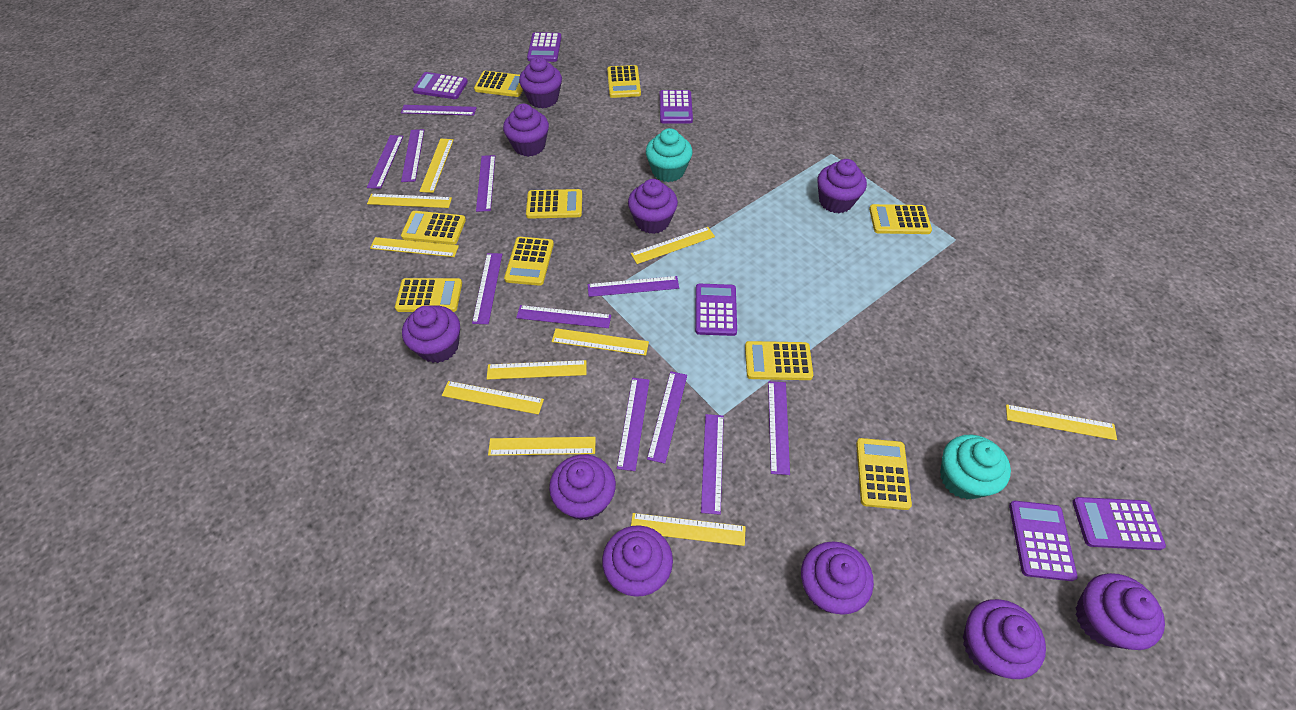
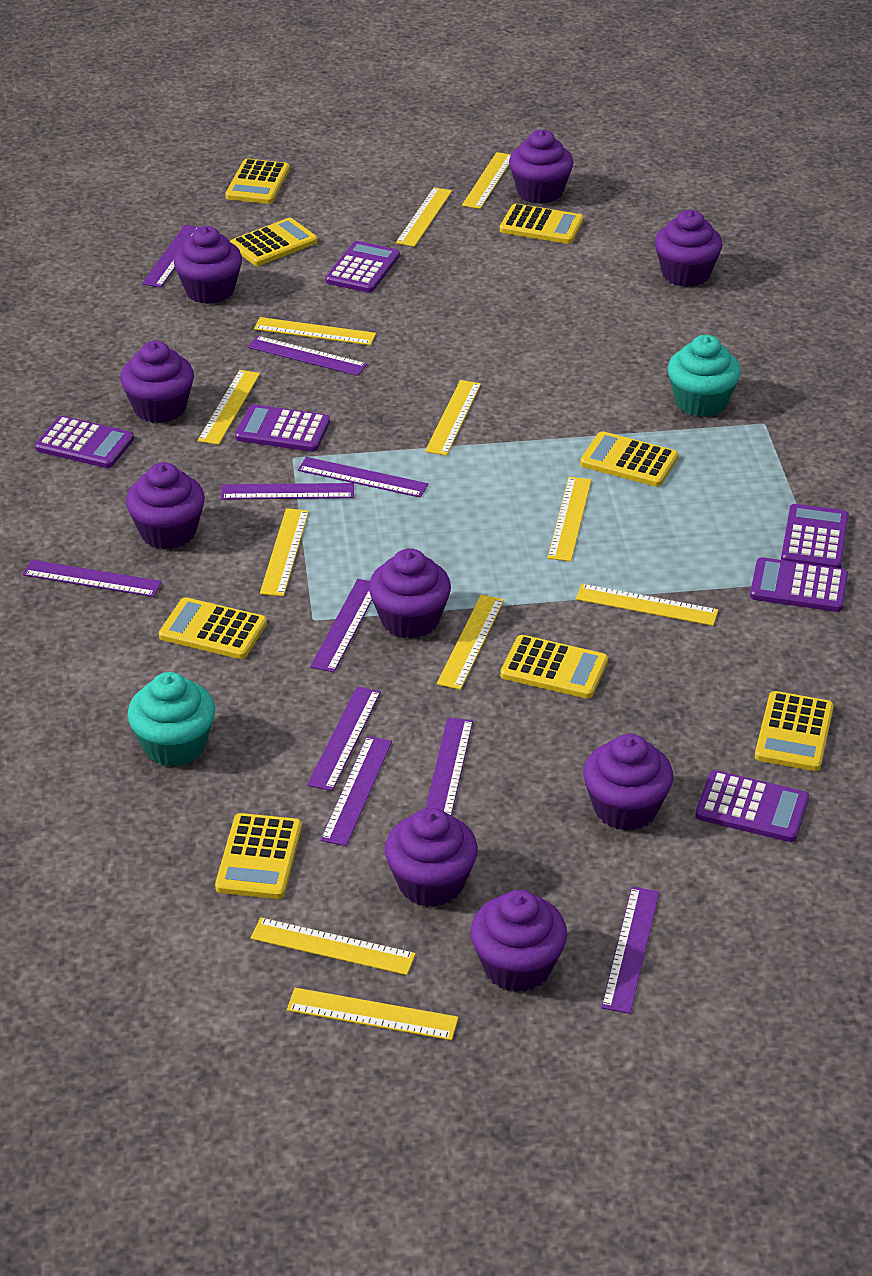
purple cupcake: [402,305,460,363] [503,104,549,157] [519,57,562,108] [549,454,616,520] [602,525,673,597] [628,179,678,234] [801,541,874,615] [817,159,867,213] [963,599,1046,679] [1075,573,1165,650] = 10 -> [120,341,194,423] [126,462,205,550] [174,226,242,304] [369,548,451,639] [385,808,478,907] [471,890,567,992] [509,130,573,204] [583,734,673,831] [655,210,723,287] = 9
purple ruler: [367,135,403,189] [401,105,477,116] [401,129,424,182] [472,253,502,324] [476,155,495,212] [516,305,611,328] [588,276,679,297] [617,378,650,471] [647,371,687,464] [701,414,724,515] [768,381,790,475] = 11 -> [23,560,162,597] [142,225,199,288] [221,483,354,500] [248,336,367,376] [298,457,428,498] [307,686,381,791] [310,579,372,672] [320,736,392,846] [426,717,473,816] [601,887,659,1014] = 10
yellow calculator: [395,278,462,312] [401,211,466,245] [474,71,523,97] [504,237,554,286] [526,189,582,219] [607,65,641,98] [745,341,813,380] [856,438,912,510] [869,204,932,234] = 9 -> [159,597,267,659] [215,813,302,899] [225,159,290,204] [230,218,318,266] [500,204,583,244] [500,635,608,699] [580,431,678,487] [755,691,834,771] = 8
yellow ruler: [367,194,452,208] [370,237,459,257] [419,139,454,193] [442,381,544,415] [487,360,586,380] [488,437,596,456] [552,328,649,356] [631,227,715,264] [631,513,746,546] [1006,404,1117,440] = 10 -> [198,370,260,445] [251,917,416,975] [254,317,376,345] [260,508,309,596] [287,988,458,1040] [396,187,452,247] [425,380,481,456] [437,595,504,690] [462,152,511,209] [548,477,591,562] [576,584,718,626] = 11

